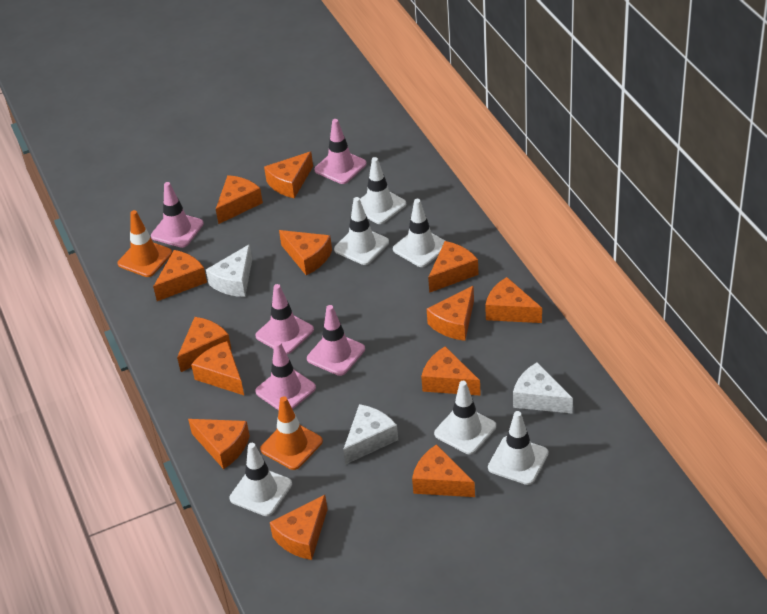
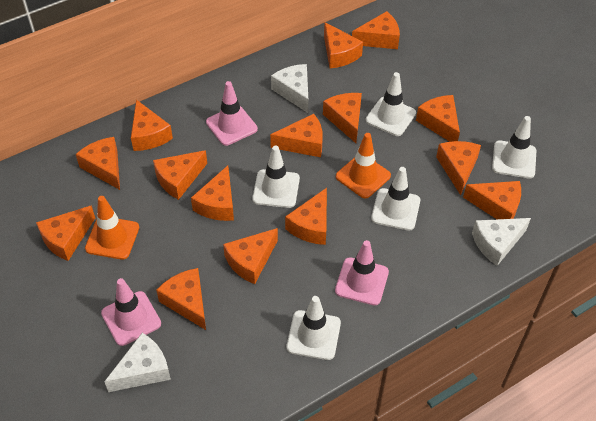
orange cheese: [153,250,207,301] [177,317,231,372] [188,419,250,469] [191,341,244,395] [216,175,263,224] [264,151,313,198] [270,495,328,560] [279,230,332,275] [412,444,475,497] [421,346,481,396] [427,286,474,341] [428,241,479,293] [485,277,542,323] = 13 -> [36,205,95,261] [76,137,120,190] [131,100,173,151] [153,150,207,200] [156,268,206,330] [191,166,234,221] [223,228,278,284] [270,114,323,157] [285,188,327,245] [323,93,362,143] [324,22,363,68] [352,11,400,49] [416,95,460,142] [436,141,481,195] [463,181,521,219] = 15
pink traffic cone: [151,182,204,248] [255,284,314,354] [255,341,316,410] [307,305,365,376] [314,119,367,184] = 5 -> [101,278,161,346] [206,81,258,146] [335,240,389,305] = 3
white traffic cone: [230,443,292,516] [334,197,389,265] [352,157,406,224] [393,199,445,267] [434,381,496,454] [488,411,549,485] = 6 -> [252,146,300,208] [287,296,341,360] [366,72,416,136] [371,167,420,231] [492,116,536,178] = 5

